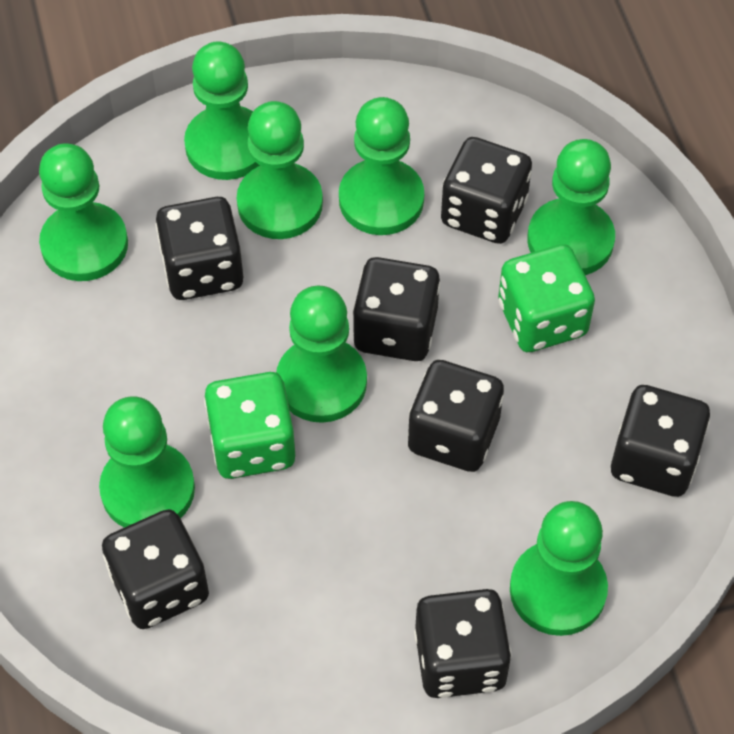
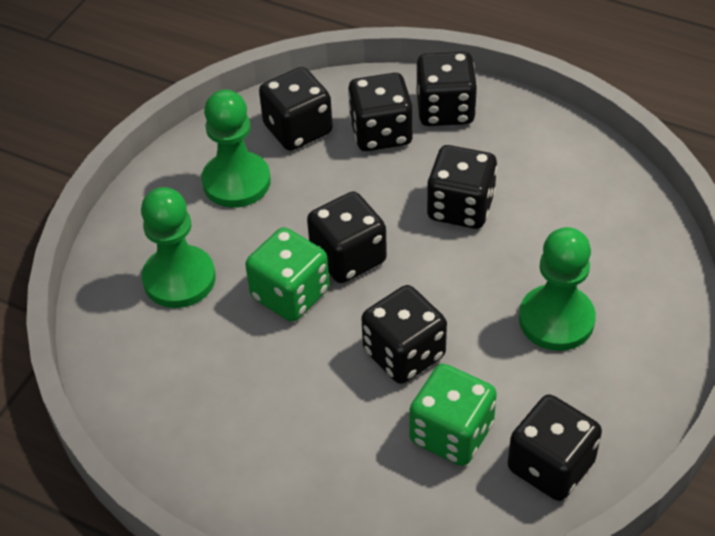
green pawn: [39,144,128,281] [99,396,195,528] [184,41,260,180] [237,101,323,239] [276,286,367,423] [339,97,424,235] [510,501,608,636] [527,139,615,275] = 8 -> [141,187,216,308] [201,90,271,208] [519,227,596,351] = 3

